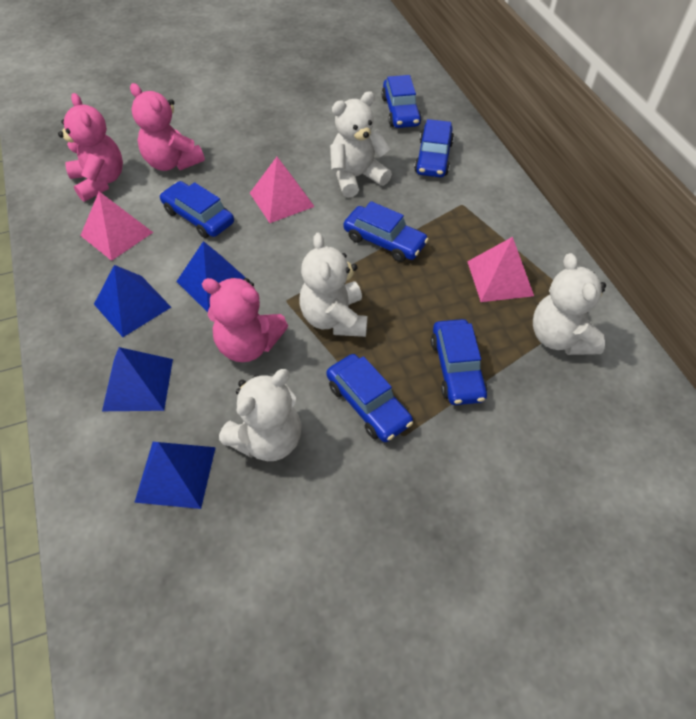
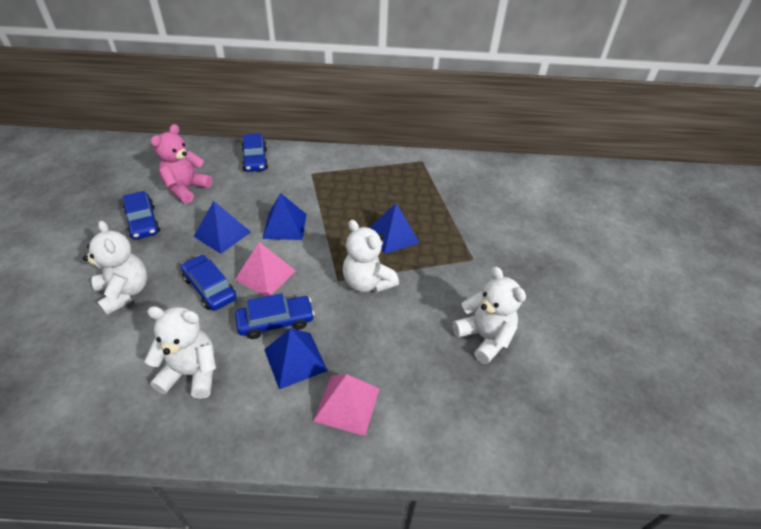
blue car: [160,181,234,238] [326,354,413,442] [343,201,429,262] [382,75,422,128] [414,119,454,177] [431,319,487,405] = 6 -> [123,191,160,240] [181,255,237,311] [235,293,315,339] [242,133,268,172] = 4
pink pyramid: [80,192,153,261] [250,157,315,223] [467,237,534,302] = 3 -> [235,242,296,296] [313,374,380,436] = 2
pink teddy bear: [58,93,123,202] [130,83,205,171] [202,278,288,362] = 3 -> [151,124,212,204] = 1

